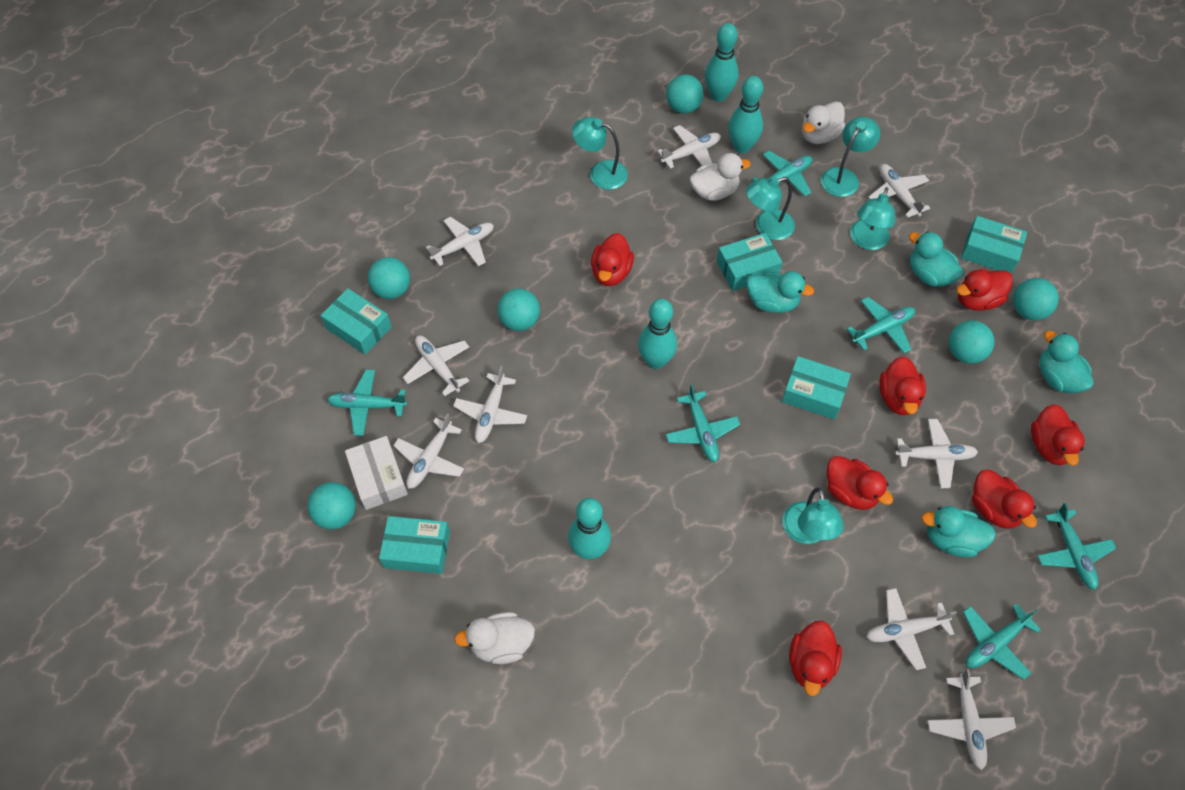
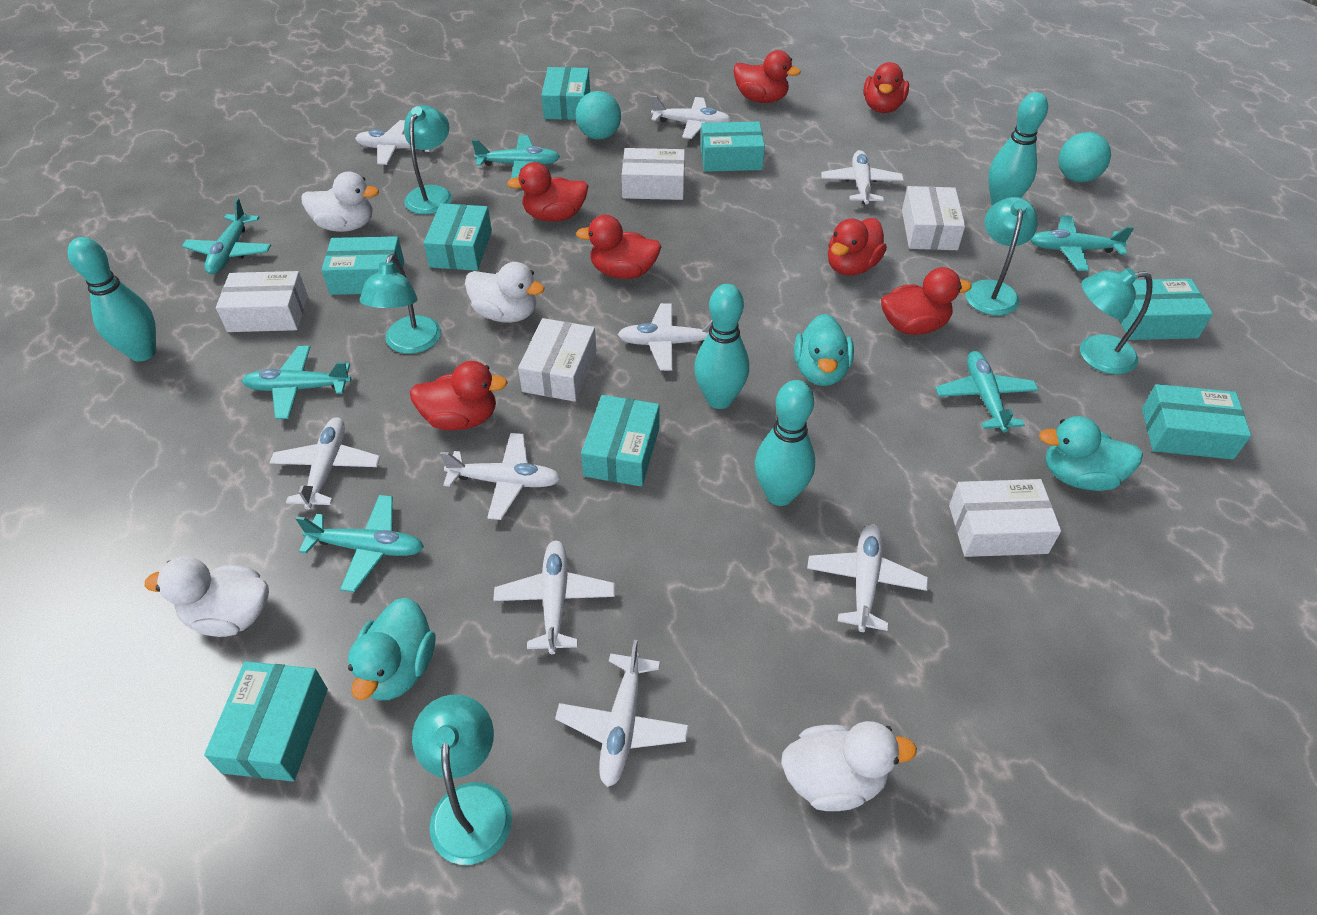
turquoise ball: [308,482,356,529] [368,257,410,299] [497,289,540,331] [666,74,704,113] [949,320,995,364] [1013,278,1059,320] = 6 -> [576,91,621,139] [1058,132,1111,182] = 2
turquoise box: [320,288,392,355] [379,516,450,574] [717,233,783,291] [782,356,851,420] [961,216,1027,274] = 5 -> [204,661,328,781] [322,236,404,295] [424,203,492,271] [541,67,590,120] [581,395,660,487] [701,121,765,172] [1119,279,1213,340] [1142,384,1251,460] = 8
turquoise duck: [747,271,814,313] [909,231,963,286] [921,506,996,557] [1039,331,1093,393] = 4 -> [348,598,435,700] [794,314,854,386] [1039,416,1143,491] = 3
white box: [345,436,408,510] = 1 -> [216,271,308,332] [518,318,597,402] [622,148,685,200] [902,186,965,250] [949,479,1061,557] = 5
white duck: [454,612,535,664] [690,153,751,201] [802,101,845,144] = 3 -> [145,556,269,637] [302,171,379,232] [465,262,545,323] [781,721,917,811] = 4

